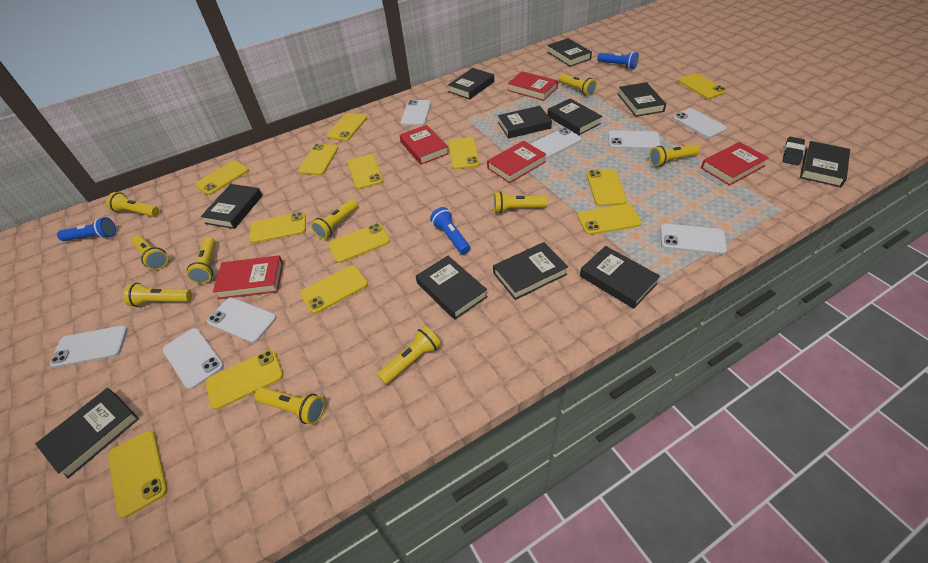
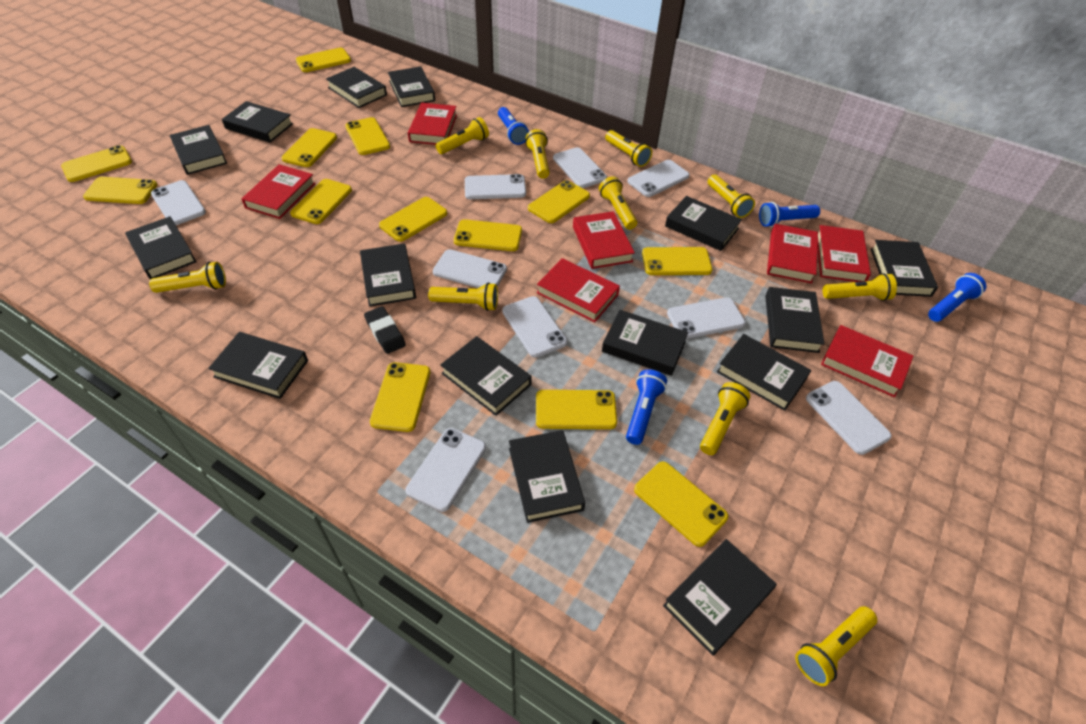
black book: [36,388,139,478] [201,184,263,229] [416,256,488,320] [448,68,494,100] [493,242,568,300] [498,106,552,139] [547,38,592,67] [547,98,602,135] [580,246,660,309] [618,82,666,117] [800,141,850,187] = 11 -> [125,216,196,279] [170,125,227,175] [208,332,308,399] [222,101,293,143] [326,67,387,108] [360,244,416,307] [388,67,435,107] [440,336,532,416] [509,430,585,523] [602,310,688,376] [663,539,777,656] [665,196,742,251] [717,334,811,411] [765,287,824,353] [871,240,938,297] = 15
blue flashlight: [57,217,116,241] [430,207,470,254] [597,51,639,69] = 3 -> [498,107,529,145] [626,369,667,445] [759,202,820,227] [928,273,986,322] = 4
red book: [213,255,283,299] [399,125,449,165] [487,141,547,183] [508,71,558,101] [701,142,769,186] = 5 -> [242,164,316,219] [408,103,457,145] [537,258,620,323] [573,211,635,269] [767,224,818,283] [817,225,871,282] [821,325,914,398] = 7
white phone: [50,325,128,368] [163,328,224,390] [207,297,277,343] [401,100,431,126] [530,128,582,158] [608,130,661,149] [660,224,727,254] [673,108,727,138] = 8 -> [151,180,206,225] [406,428,486,512] [433,249,507,288] [465,174,526,199] [502,296,568,358] [553,147,607,188] [628,160,690,197] [667,297,746,339] [806,381,892,455] = 9

